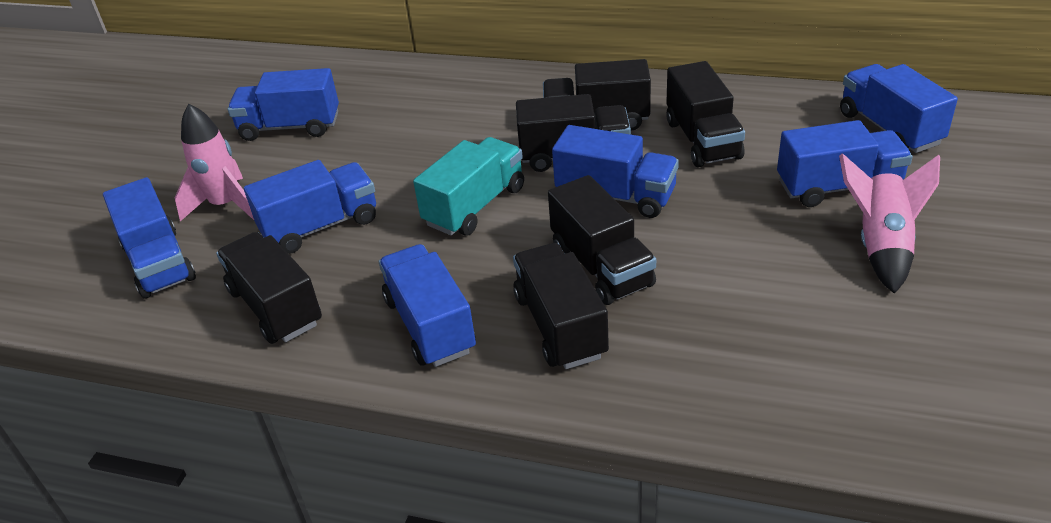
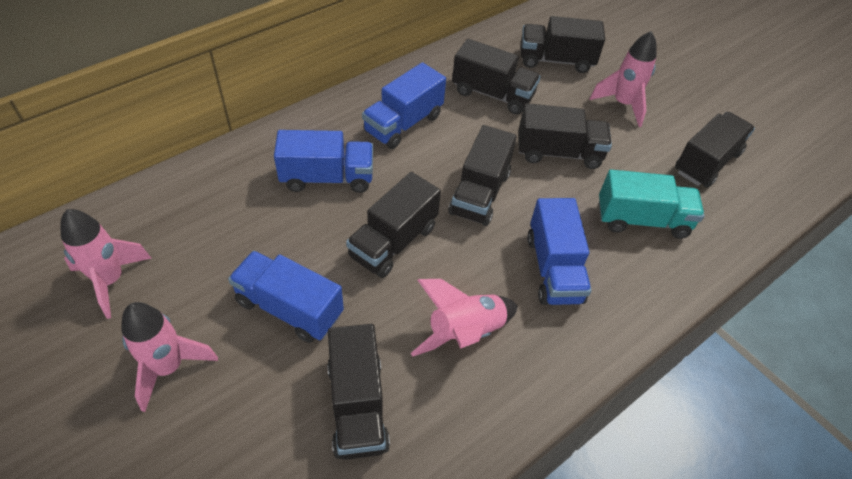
black truck: [216,232,322,344] [513,243,609,369] [516,94,631,172] [543,59,651,131] [548,175,656,305] [666,61,745,167] = 6 -> [327,324,390,460] [346,172,441,278] [449,125,517,226] [452,39,541,114] [519,103,612,169] [521,16,605,73] [675,112,755,188] = 7
blue truck: [103,177,196,299] [228,68,339,141] [244,160,376,254] [379,244,476,367] [552,125,679,218] [777,120,913,207] [840,64,958,153] = 7 -> [228,251,344,343] [274,130,373,193] [362,62,446,149] [527,198,592,305] = 4
pink rocket: [175,104,254,221] [839,153,940,294] = 2 -> [60,209,151,319] [121,302,218,412] [411,279,518,357] [589,31,657,127] = 4

